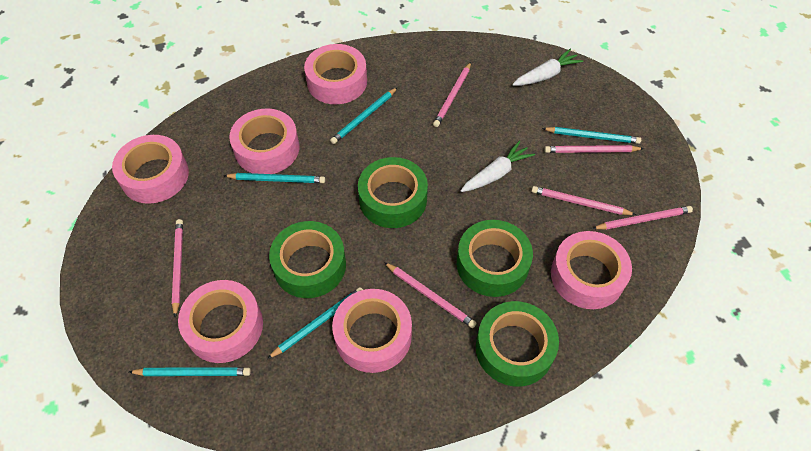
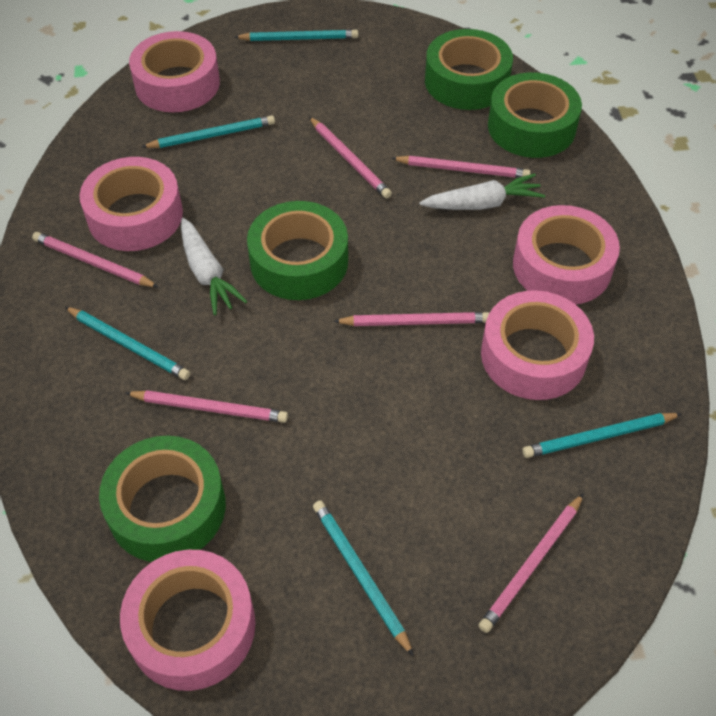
pink tape: [112,135,189,204] [178,280,263,363] [229,108,300,174] [304,44,367,104] [332,289,412,373] [551,231,632,309] = 6 -> [80,157,183,251] [120,550,255,691] [129,31,220,112] [481,290,594,400] [513,205,620,304] = 5

